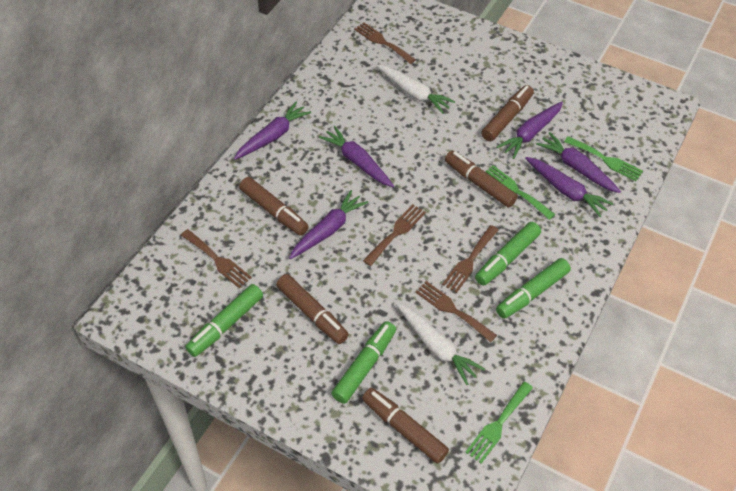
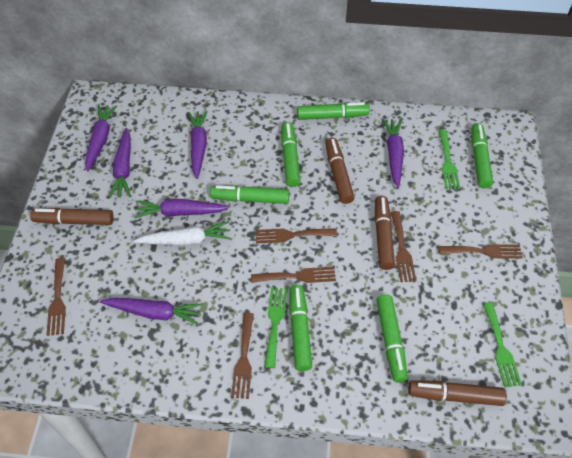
brown fork: [181,229,252,288] [354,22,416,64] [363,204,426,266] [415,281,497,342] [442,225,498,293] = 5 -> [46,258,66,336] [231,313,254,399] [251,267,336,283] [256,228,337,243] [391,211,416,282] [438,244,523,259] = 6
brown marker: [239,177,309,236] [276,274,349,344] [362,388,449,464] [445,151,518,208] [481,85,534,141] = 5 -> [30,208,114,225] [325,138,355,204] [375,196,395,270] [408,380,507,406] = 4
green marker: [185,284,263,357] [331,321,396,404] [475,222,541,286] [496,258,571,319] = 4 -> [210,185,289,204] [281,122,301,187] [289,285,312,371] [297,102,370,120] [376,295,408,382] [471,123,493,188] = 6
white carrot: [376,65,455,114] [396,303,485,385] = 2 -> [133,221,231,246] = 1

